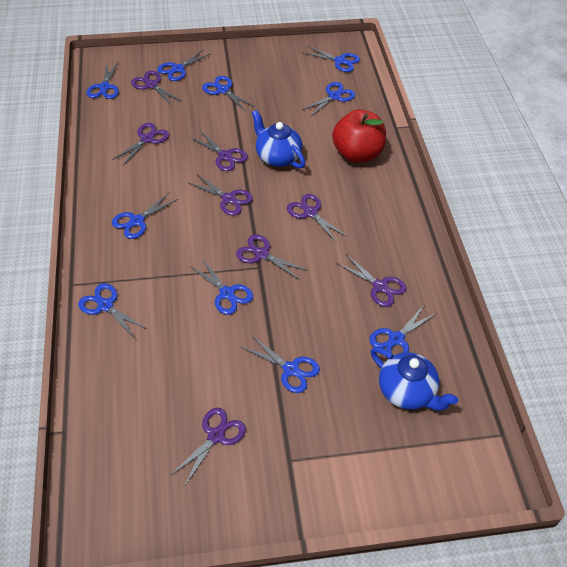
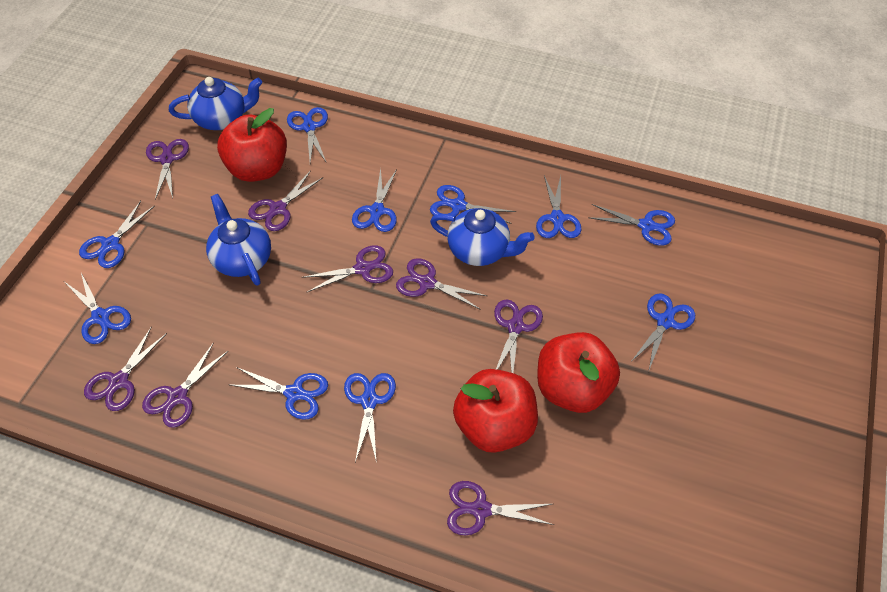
blue teapot: [252,110,306,169] [370,347,458,411] = 2 -> [169,77,262,130] [206,194,271,286] [430,208,535,266] = 3
red apple: [332,109,386,163] = 1 -> [217,108,287,182] [453,369,538,453] [537,332,620,413] = 3

